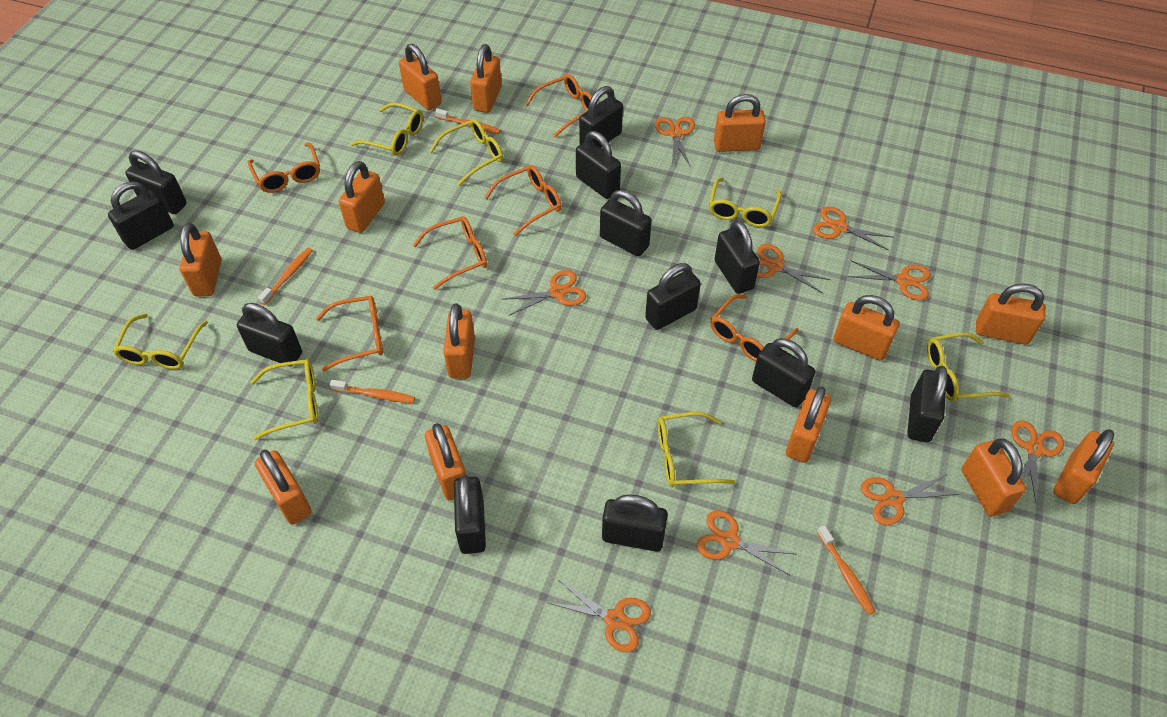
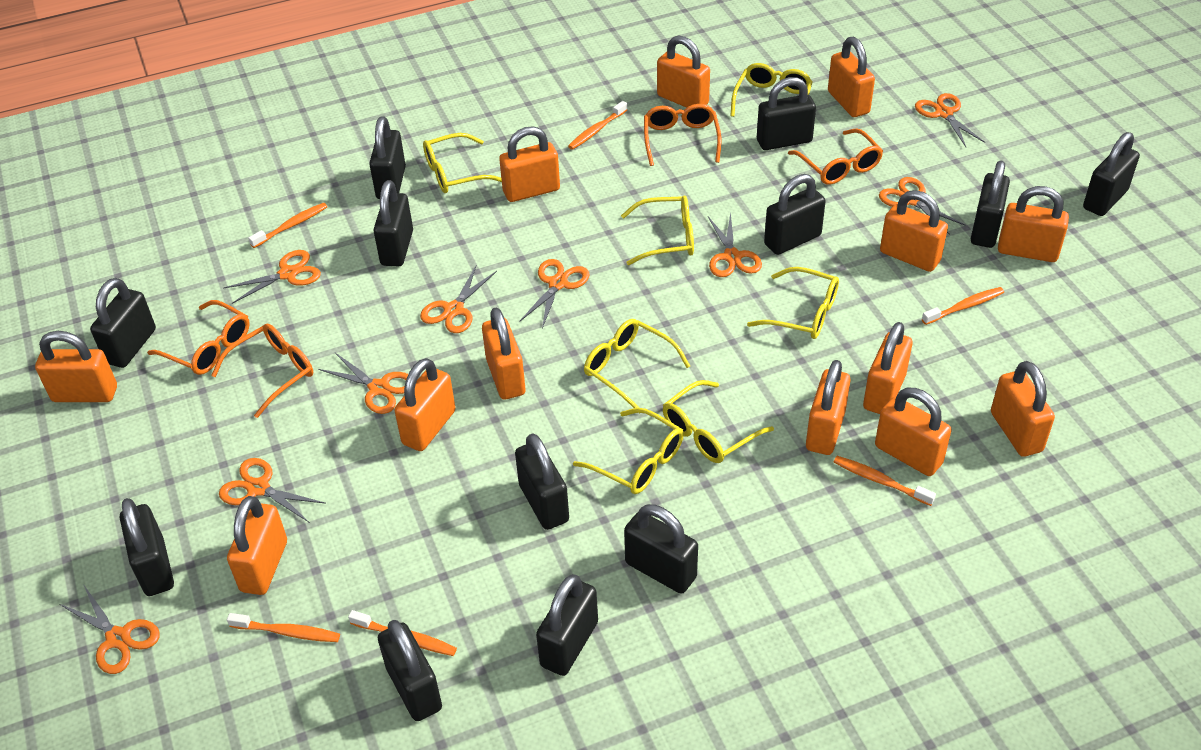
orange glasses: [248,143,320,193] [316,296,383,371] [413,216,487,290] [484,165,562,236] [525,74,592,137] [710,294,799,361] = 6 -> [147,300,250,375] [211,323,313,418] [644,104,721,166] [788,129,883,185] = 4
orange toothbrush: [258,248,313,305] [330,380,415,403] [435,108,501,134] [817,525,876,615] = 4 -> [227,613,340,642] [248,203,327,248] [348,610,457,656] [568,101,627,150] [834,456,936,506] [922,287,1004,325] = 6

